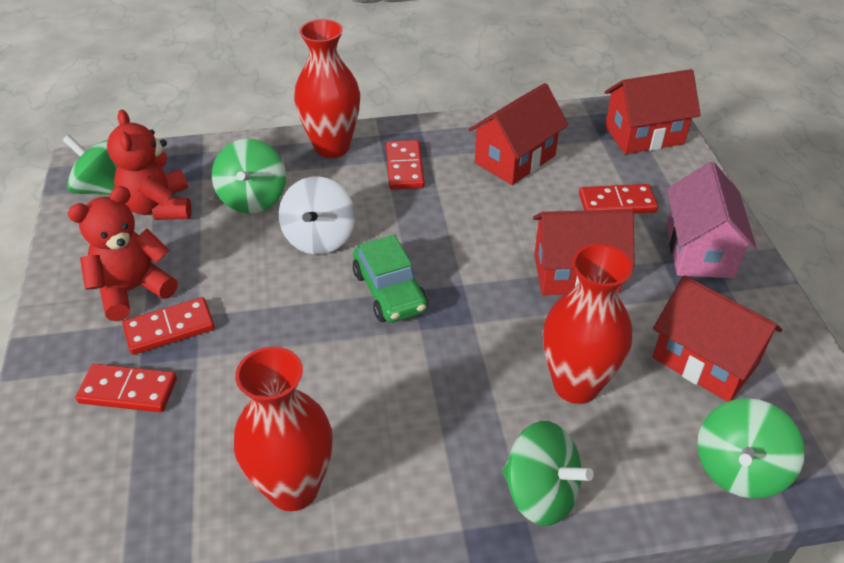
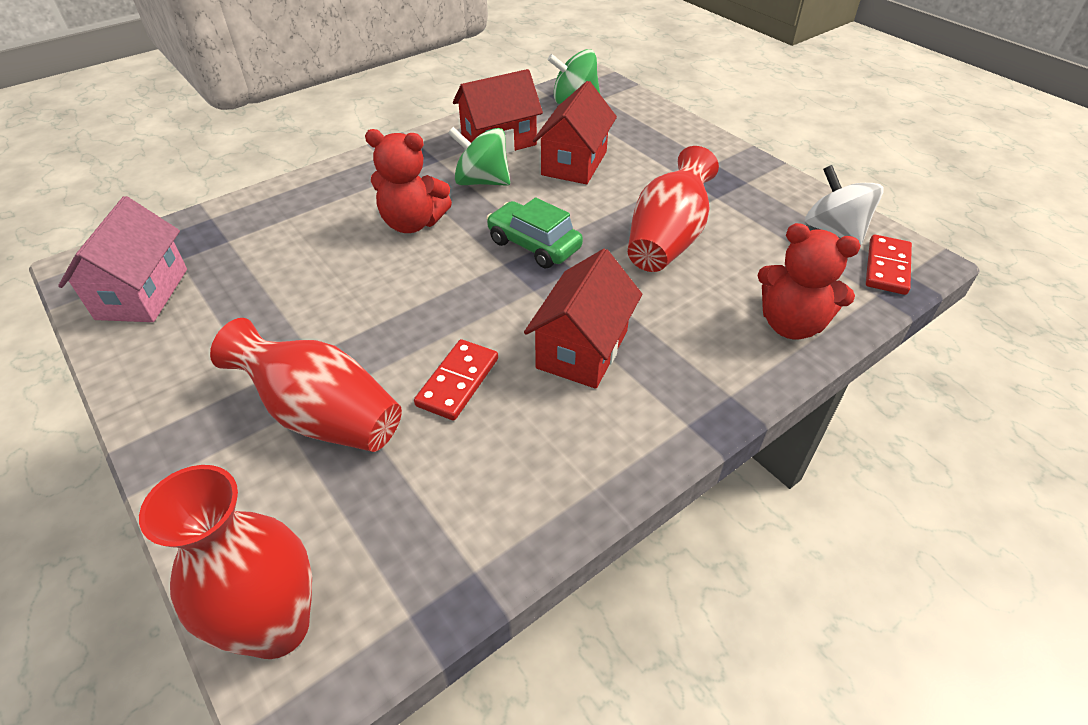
green spinning top: [63,134,118,195] [212,139,286,214] [502,421,594,526] [697,398,805,499] = 4 -> [448,127,510,186] [548,49,600,104] = 2
red domino: [76,364,177,412] [123,297,215,355] [386,140,425,190] [579,184,658,213] = 4 -> [414,339,498,421] [866,234,912,295] = 2
red house: [468,83,568,185] [533,209,635,295] [605,69,701,154] [653,275,782,402] = 4 -> [453,69,543,154] [524,249,642,389] [533,81,617,184] = 3

